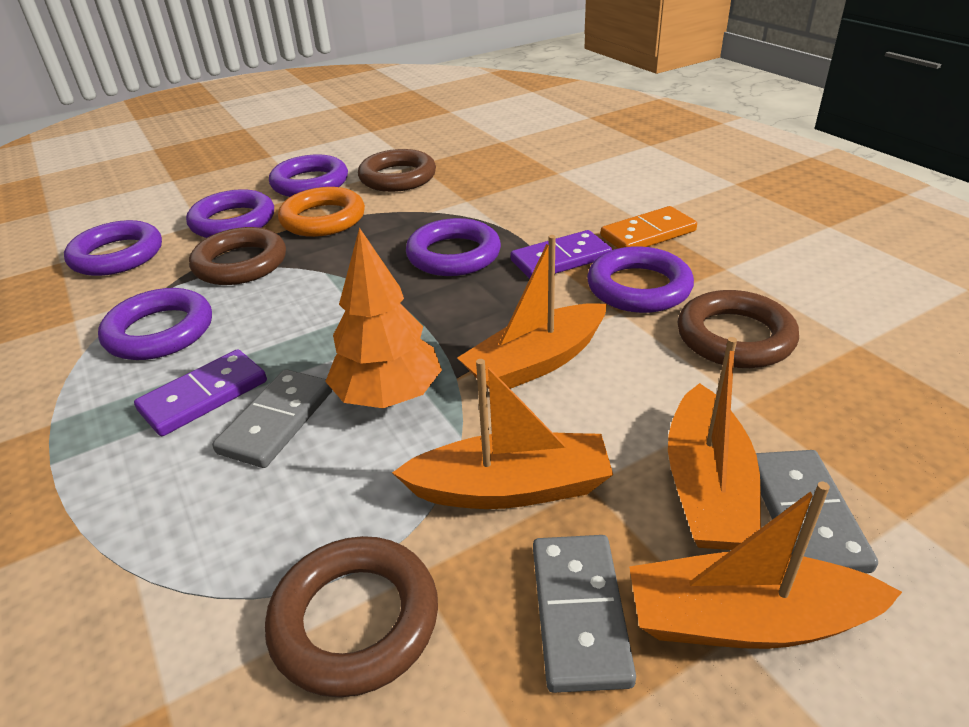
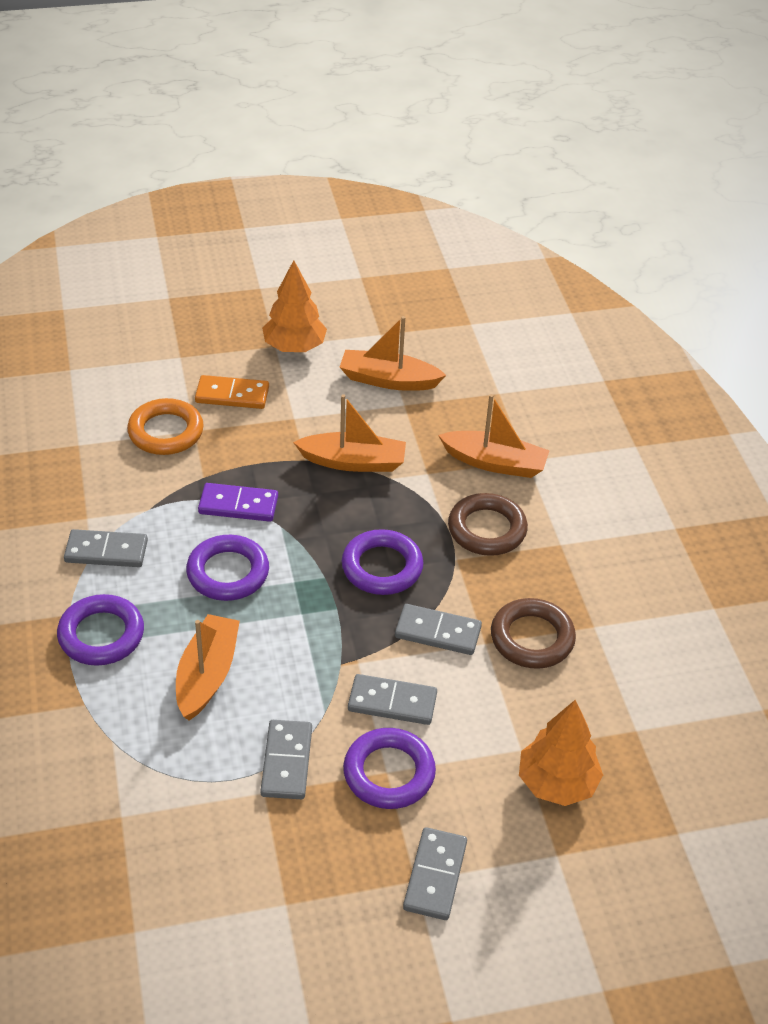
brown ring: [189,227,286,285] [265,536,438,698] [358,149,436,192] [677,290,799,368] = 4 -> [448,493,528,556] [491,598,576,669] = 2
grey domino: [212,369,332,468] [533,535,636,693] [756,450,878,573] = 3 -> [64,529,148,567] [260,720,312,799] [348,674,437,725] [395,604,482,655] [403,827,467,920] = 5
orange tree: [325,227,442,408] = 1 -> [262,260,327,352] [519,700,603,806] = 2
purple domino: [134,349,267,436] [510,230,612,279] = 2 -> [198,483,278,522] = 1
purple ring: [64,220,162,276] [98,288,212,360] [186,189,274,238] [269,155,348,197] [406,218,501,276] [587,246,694,313] = 6 -> [57,594,144,666] [186,535,269,601] [341,529,423,595] [343,728,436,809] = 4

